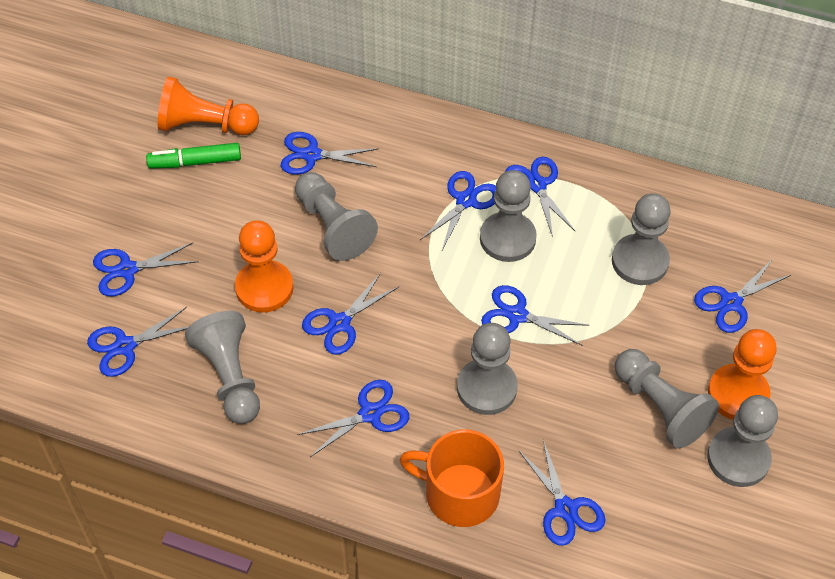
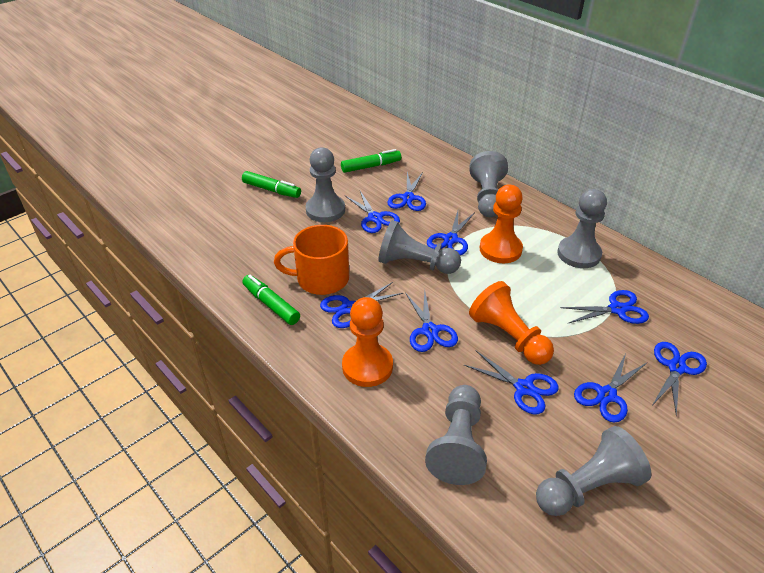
blue scissors: [87,307,188,377] [93,243,198,296] [281,132,379,175] [298,380,409,457] [302,273,399,355] [420,171,496,252] [481,285,590,345] [505,157,576,237] [518,440,605,546] [694,259,791,333] = 10 -> [320,282,403,328] [345,191,400,233] [387,172,426,211] [405,290,458,352] [427,211,474,255] [464,351,559,414] [560,290,649,324] [574,353,648,423] [653,342,707,416] = 9
green marker: [146,143,241,169] = 1 -> [242,171,301,198] [242,275,300,325] [341,149,401,173] = 3
grey pawn: [185,311,260,424] [295,172,378,261] [457,323,518,415] [480,170,537,262] [612,193,671,285] [615,349,719,448] [707,395,778,487] = 7 -> [306,147,345,222] [378,220,461,274] [425,385,487,485] [470,151,508,217] [536,426,651,516] [557,189,607,268] = 6

